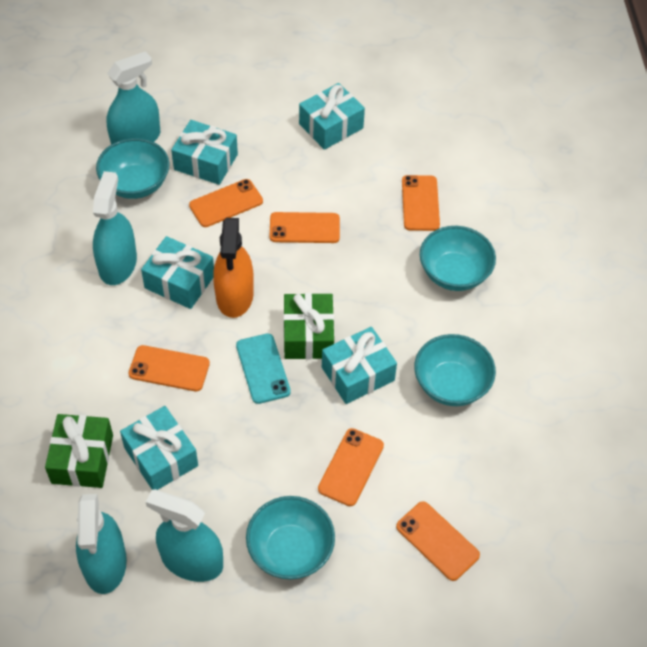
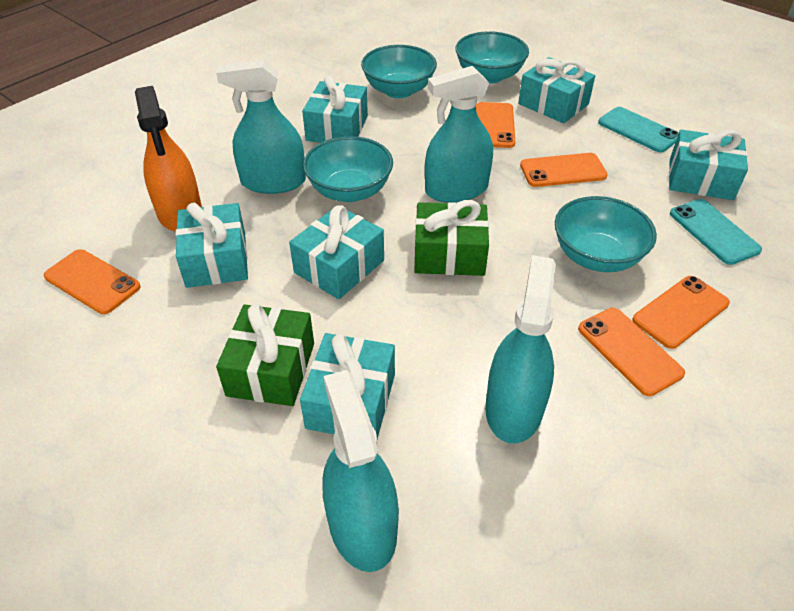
orange phone: [128,345,210,391] [189,179,263,227] [270,212,340,243] [318,428,384,506] [396,501,480,581] [402,175,440,231] = 6 -> [44,249,140,314] [476,102,515,148] [520,153,608,187] [578,308,685,396] [632,276,730,349] = 5
turquoise gift: [120,406,198,490] [141,236,214,309] [171,120,238,185] [299,83,365,150] [322,327,397,404] = 5 -> [176,203,248,288] [289,205,384,299] [300,333,395,439] [302,75,368,143] [518,57,595,123] [669,129,748,200] = 6
turquoise phone: [236,333,291,404] = 1 -> [598,107,679,153] [670,199,762,265] = 2

